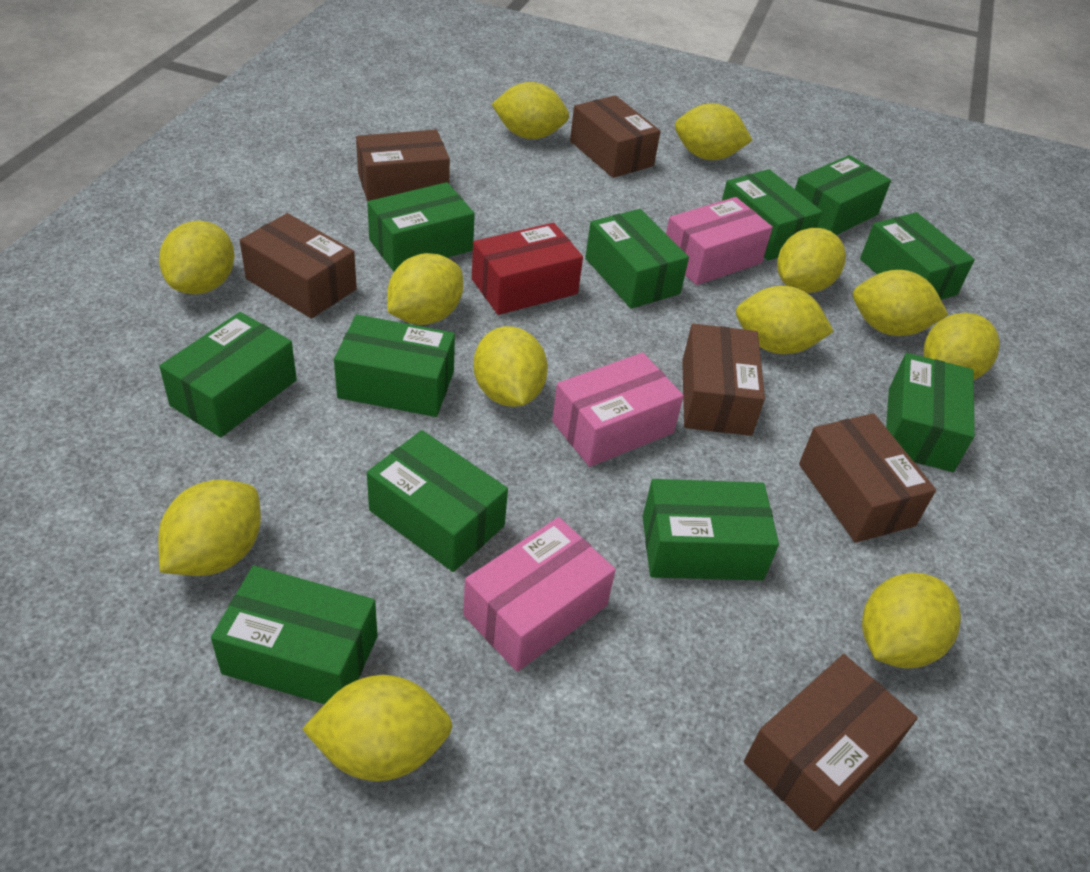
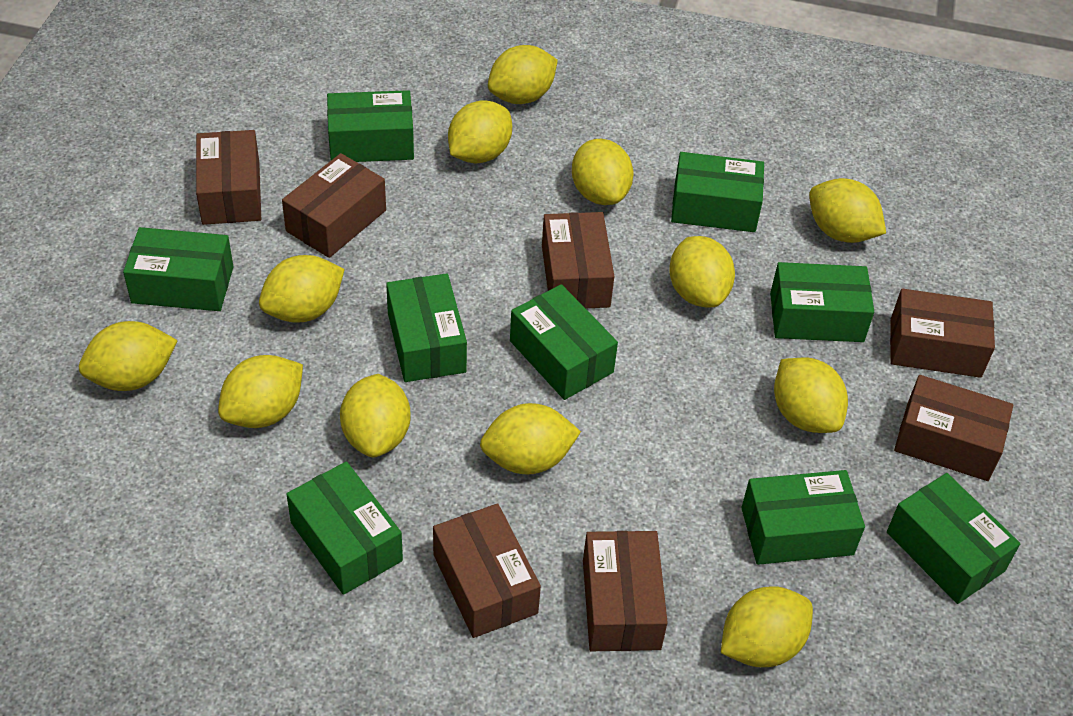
brown box: [240,213,357,319] [356,130,450,202] [570,95,661,178] [682,324,765,436] [744,654,918,831] [799,413,936,543] = 6 -> [196,130,261,225] [282,153,386,258] [433,503,541,638] [542,212,614,308] [583,531,668,651] [890,288,995,378] [894,375,1013,481] = 7
green box: [159,312,297,437] [211,566,377,704] [334,314,455,417] [367,182,475,272] [367,430,508,572] [585,209,689,309] [643,479,779,580] [722,169,822,261] [795,155,891,235] [860,212,975,300] [886,353,975,472] = 11 -> [123,227,233,311] [286,461,403,595] [327,90,414,162] [386,273,467,382] [510,284,618,400] [671,152,764,232] [741,470,865,565] [770,262,874,342] [887,473,1020,604] = 9
pink box: [463,517,616,672] [552,353,684,467] [666,197,773,285] = 3 -> none = 0
red box: [472,223,583,315] = 1 -> none = 0

